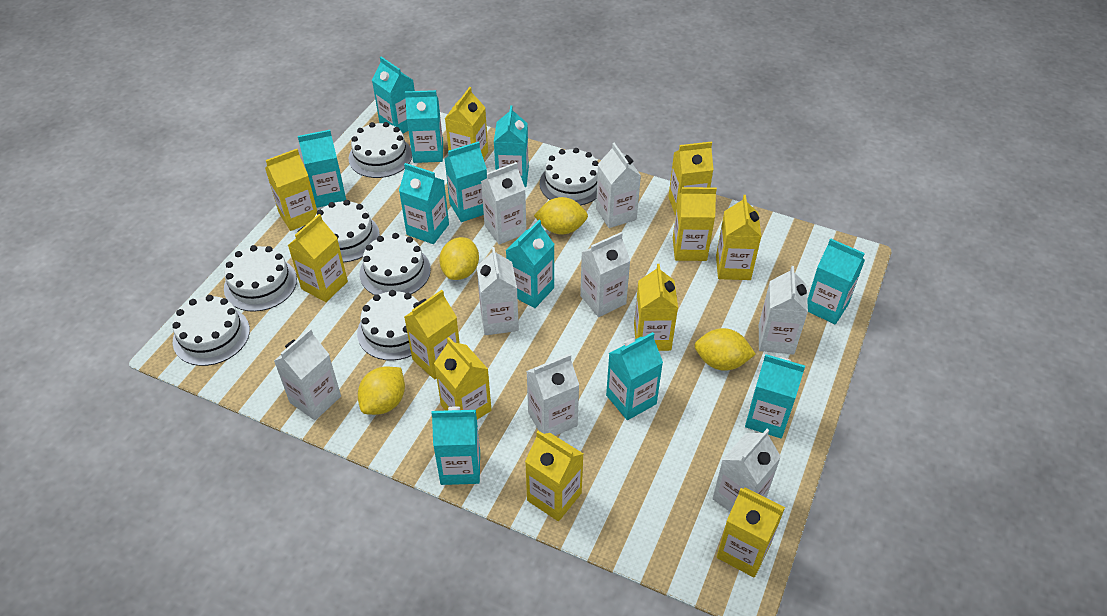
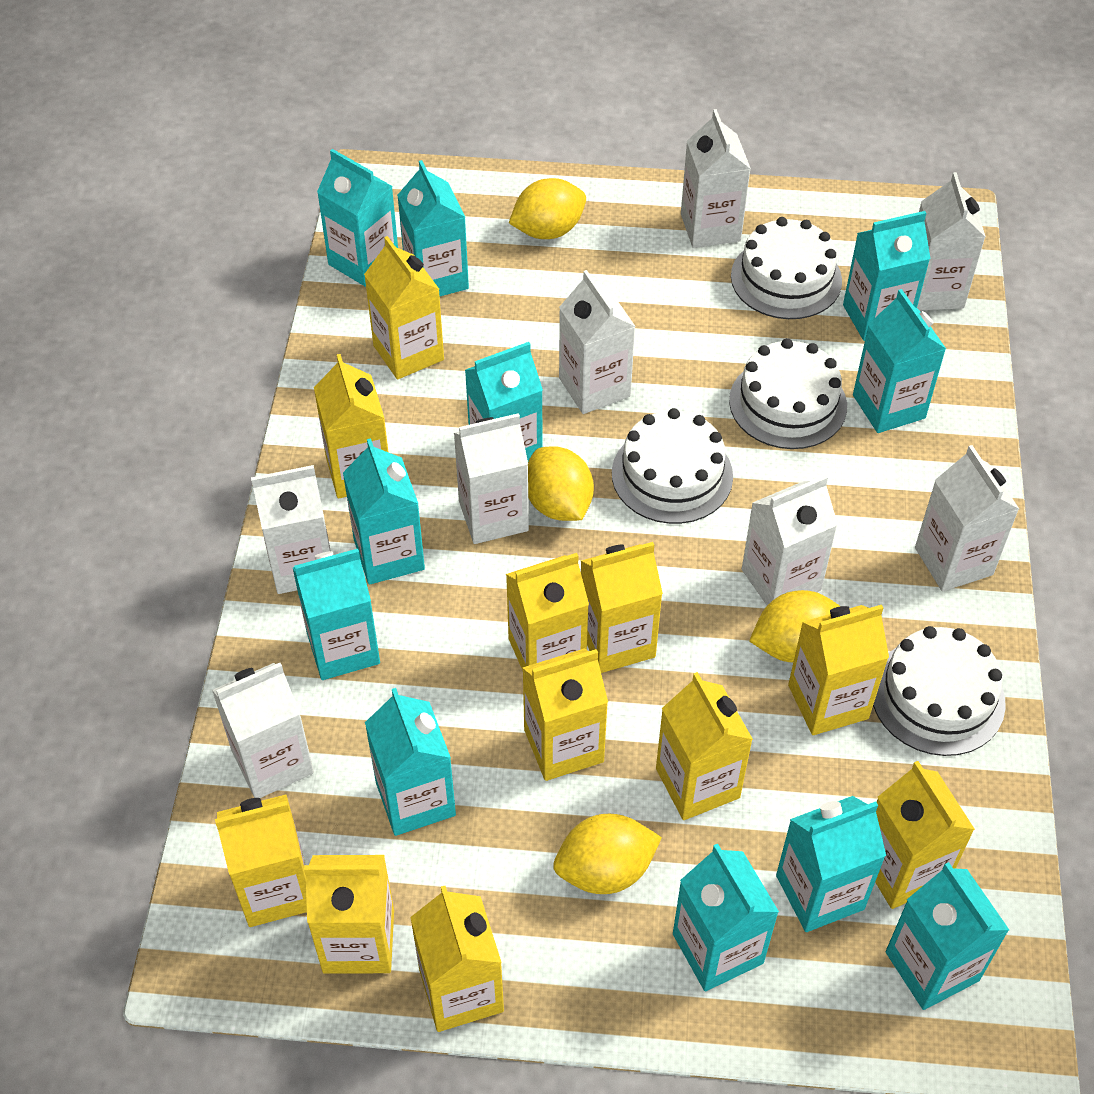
white cake: [172,295,250,366] [224,245,297,312] [314,200,380,263] [348,122,412,178] [357,290,419,361] [360,233,431,295] [540,148,598,205] = 7 -> [612,408,733,524] [729,338,847,449] [731,217,842,319] [873,626,1005,756] = 4

